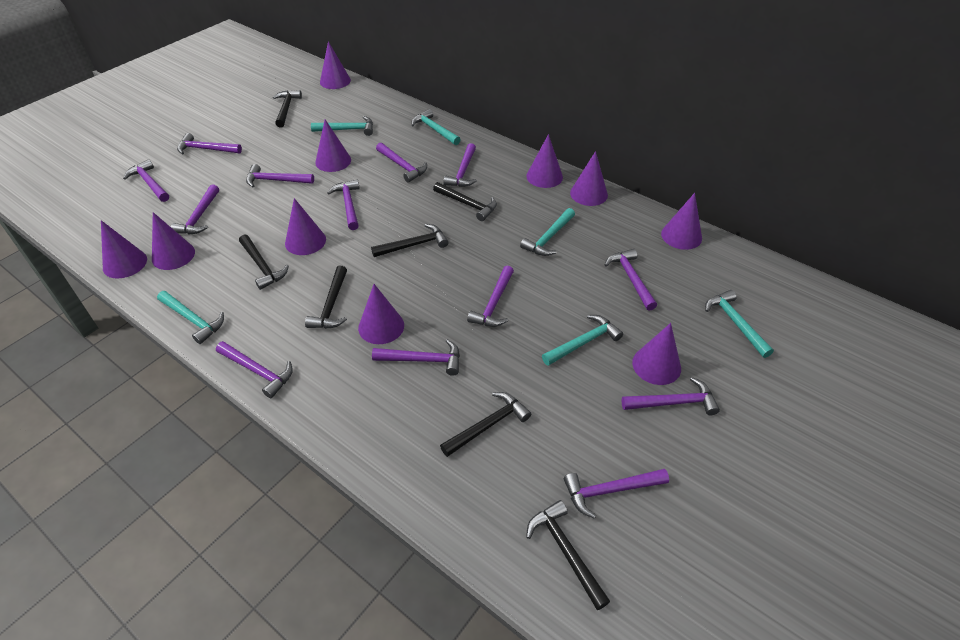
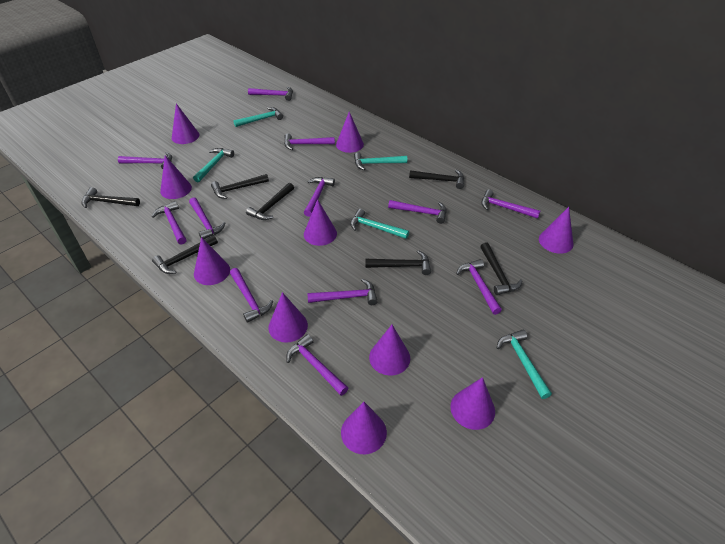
purple hammer: [123,159,169,202] [171,185,219,234] [177,133,242,155] [216,341,293,398] [246,164,314,187] [327,180,360,230] [372,339,460,376] [376,143,427,183] [443,143,477,187] [467,266,514,327] [564,469,669,519] [605,249,657,311] [622,377,720,415] = 13 -> [118,152,172,169] [152,201,187,245] [189,197,226,239] [230,268,273,323] [248,87,293,101] [284,134,335,150] [286,334,348,396] [304,177,335,217] [307,279,378,305] [388,200,447,224] [456,259,502,315] [481,190,540,219] = 12
turquoise hammer: [157,291,224,344] [311,116,373,136] [411,109,461,145] [520,208,575,256] [542,315,623,366] [705,290,774,358] = 6 -> [193,148,234,182] [233,107,283,127] [350,209,409,239] [354,152,407,170] [497,330,552,399] = 5

